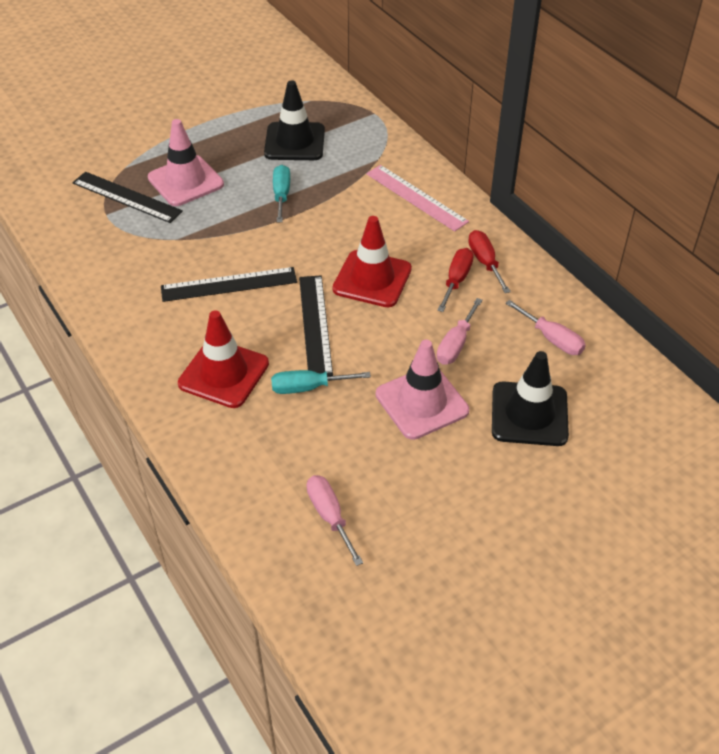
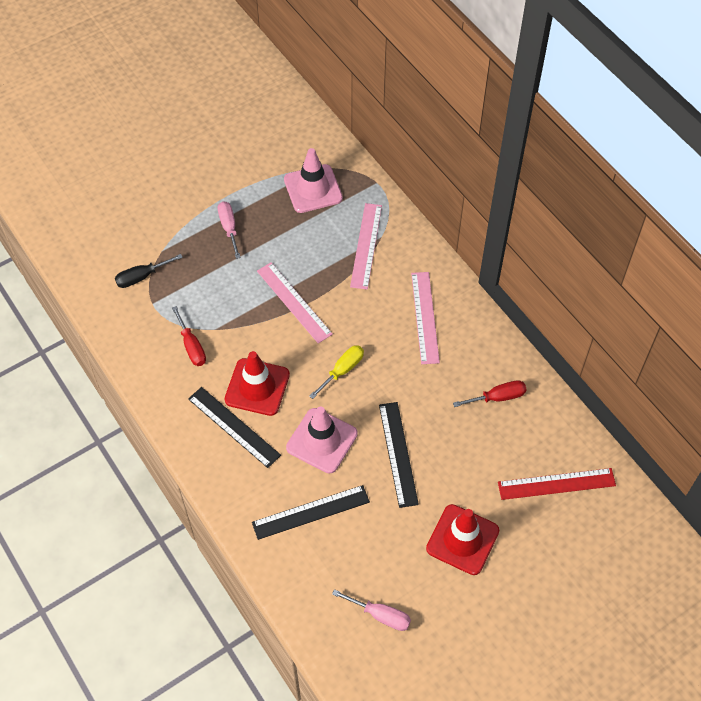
black screwdriver: none = 0 -> [115,254,183,288] = 1
black traffic cone: [264,80,325,160] [492,351,569,446] = 2 -> none = 0
pink ruler: [366,165,469,232] = 1 -> [257,262,333,344] [350,203,382,290] [411,272,440,364] = 3
pink screwdriver: [306,475,363,566] [437,298,483,365] [505,300,586,355] = 3 -> [218,201,241,259] [332,589,411,631] = 2
red ruler: none = 0 -> [498,468,616,500] = 1
turquoise screwdriver: [271,370,371,394] [273,165,290,222] = 2 -> none = 0
yellow screwdriver: none = 0 -> [309,345,364,399] = 1

